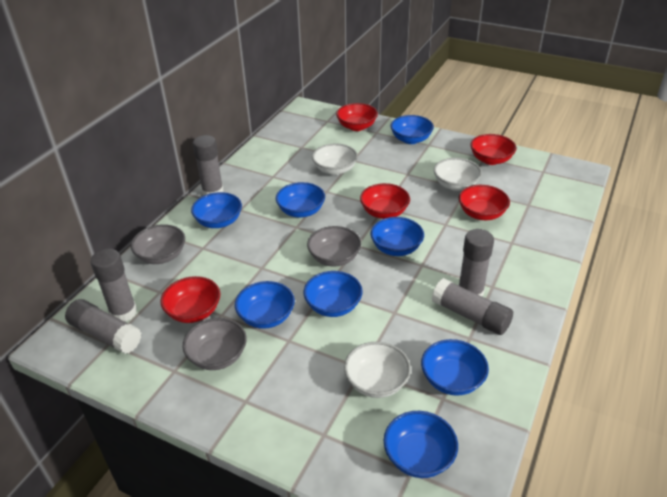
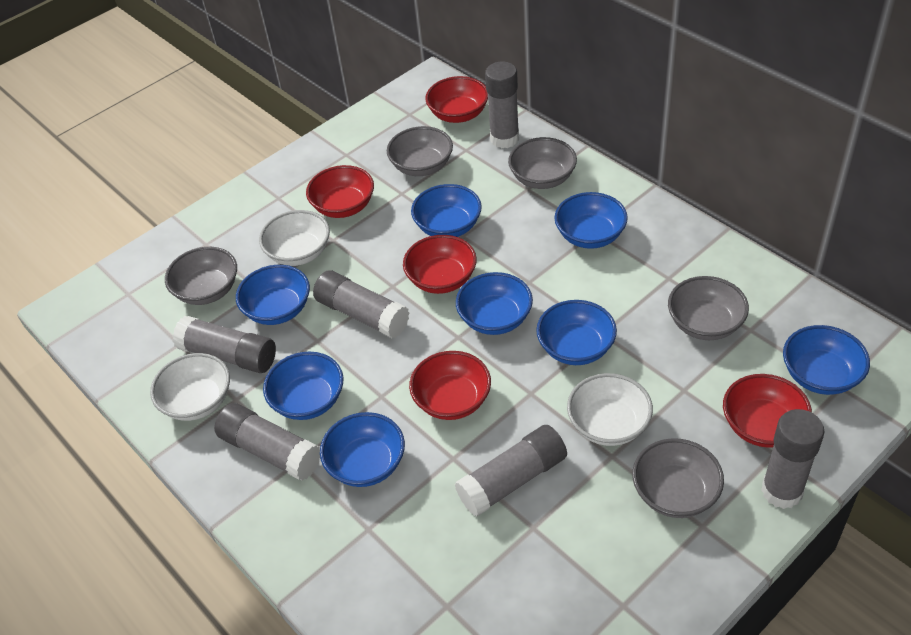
grey bowl: [131,224,185,264] [182,318,247,370] [307,226,362,267] = 3 -> [165,247,237,305] [387,126,453,176] [508,137,577,189] [632,438,724,518] [668,276,749,340] = 5
grey glue stick: [65,299,141,354] [90,249,137,322] [193,135,224,195] [432,278,513,335] [458,229,494,297] = 5 -> [172,316,276,373] [214,403,320,481] [313,270,409,338] [455,425,567,517] [485,62,519,148] [761,409,824,509] = 6

